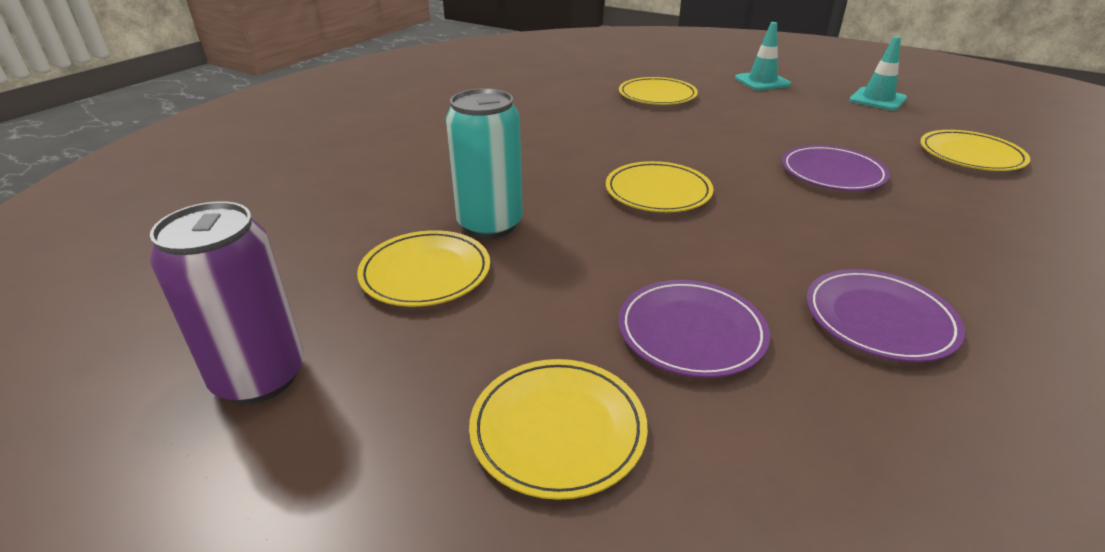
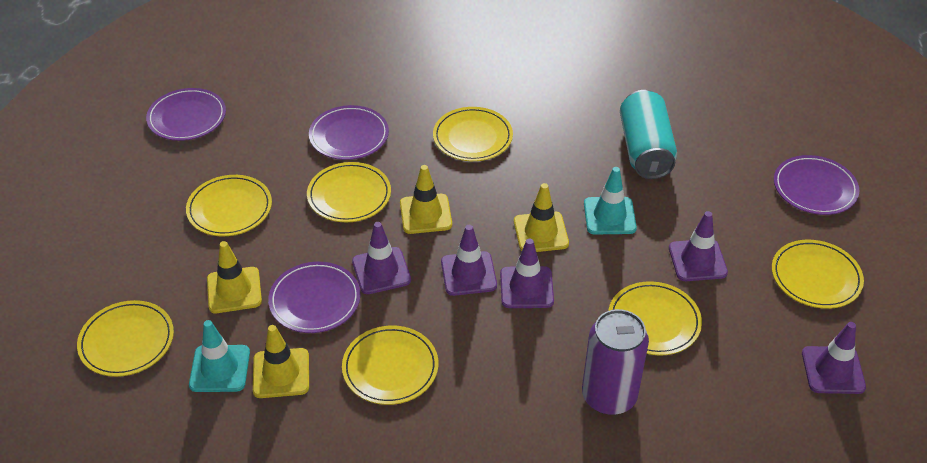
purple plate: [619,280,770,378] [782,145,890,191] [806,269,965,362] = 3 -> [146,88,226,141] [268,262,361,333] [309,105,389,160] [774,155,859,215] = 4
purple traffic cone: none = 0 -> [352,222,411,294] [441,225,497,296] [500,238,554,308] [669,211,728,281] [802,322,866,394] = 5
yellow plate: [357,230,490,307] [469,359,648,500] [606,161,713,212] [619,77,698,105] [920,130,1030,171] = 5 -> [77,300,174,377] [186,175,272,236] [307,162,391,222] [342,326,438,405] [433,107,513,161] [608,281,702,356] [772,240,864,309] = 7
yellow traffic cone: none = 0 -> [207,241,262,313] [253,325,309,398] [400,165,452,234] [514,183,569,252] = 4

